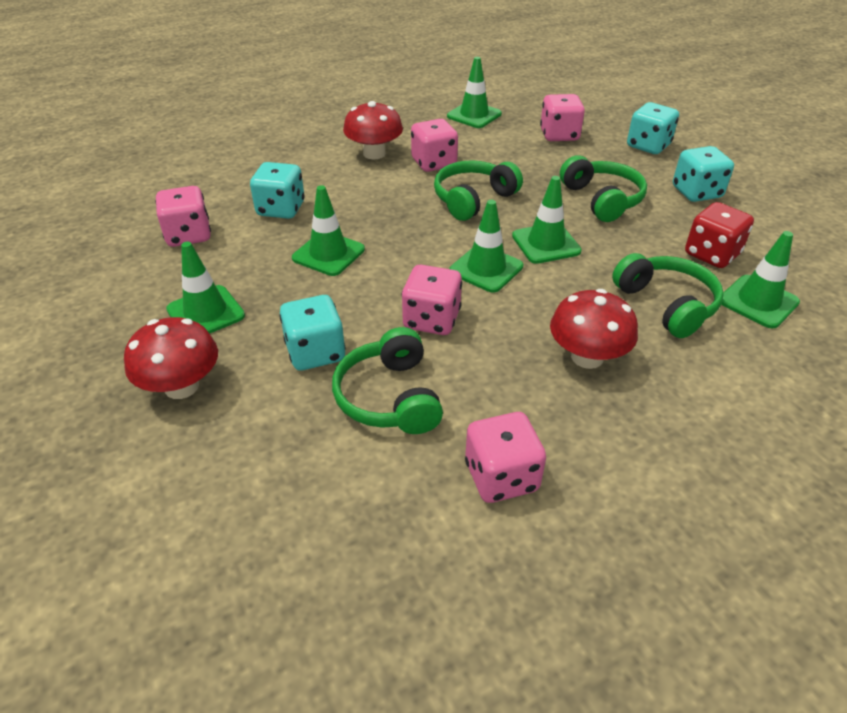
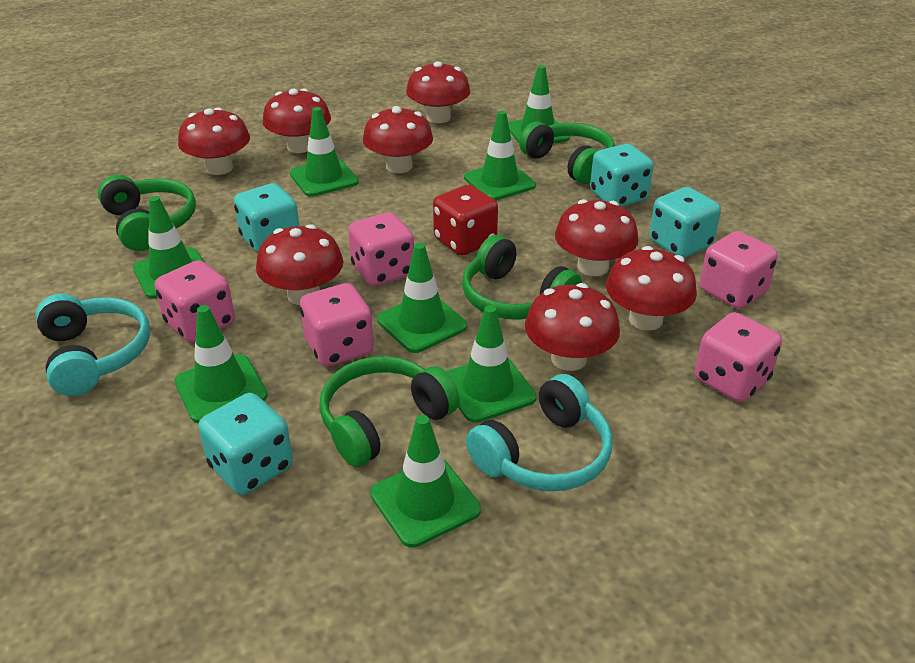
green traffic cone: [166,242,245,334] [292,185,365,276] [447,57,502,128] [449,200,523,292] [512,176,582,264] [721,231,800,329] = 6 -> [133,196,204,299] [174,305,268,423] [290,107,359,197] [370,415,481,548] [377,243,467,353] [446,305,537,423] [464,111,536,200] [508,65,570,144] = 8
red mushroom: [124,317,218,399] [343,101,403,159] [550,289,638,369] = 3 -> [178,107,250,175] [256,224,343,305] [262,88,331,153] [363,106,433,173] [406,61,470,123] [525,283,620,371] [555,199,639,276] [606,246,697,331] = 8
turquoise headphones: none = 0 -> [35,294,150,396] [466,374,613,491] = 2

